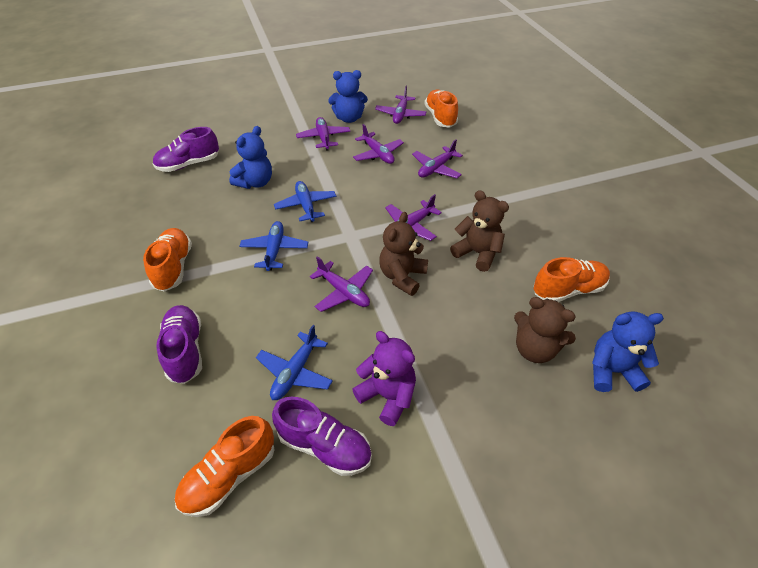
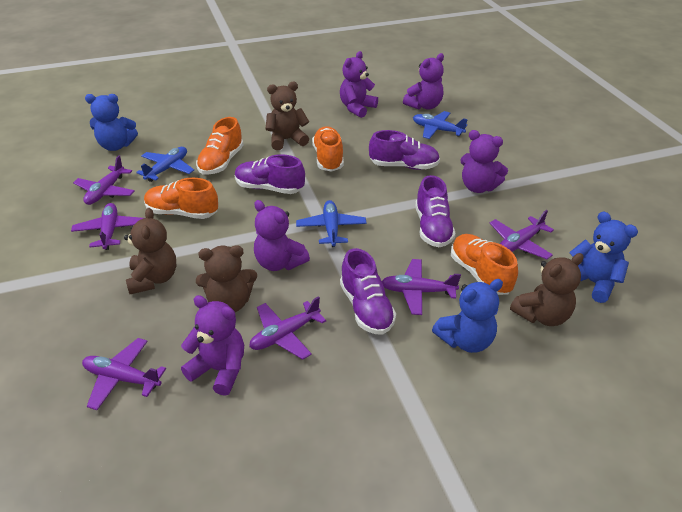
brown teddy bear: [379,212,428,296] [450,190,509,272] [514,297,576,363] = 3 -> [124,208,177,294] [196,245,257,312] [265,82,309,150] [510,253,584,326] = 4
purple shoe: [153,127,219,172] [156,305,202,384] [272,397,372,476] = 3 -> [235,154,305,194] [340,248,396,335] [369,130,440,170] [415,175,456,247] = 4
purple teddy bear: [352,331,416,426] = 1 -> [181,295,244,396] [254,200,310,271] [340,51,378,118] [403,53,444,110] [460,130,508,193] = 5

